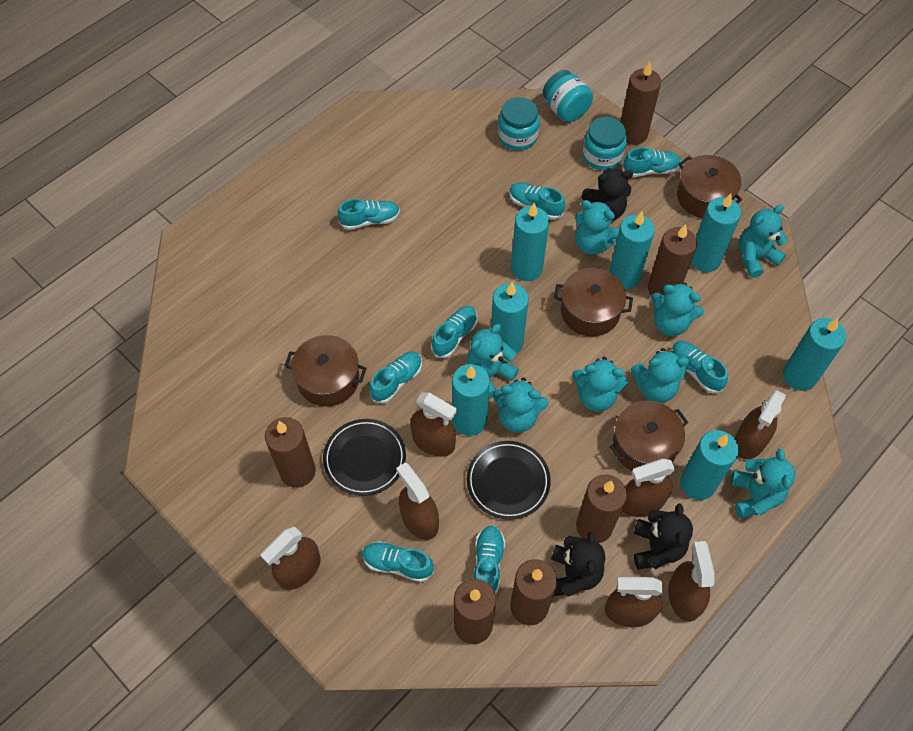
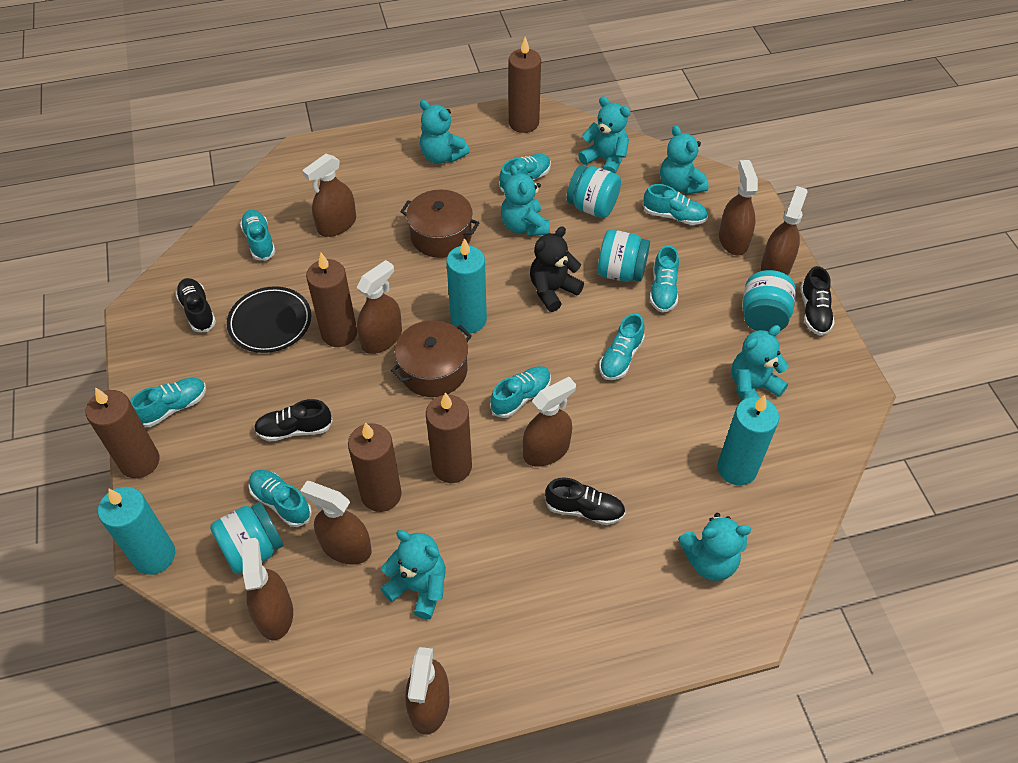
black plate: [323,419,406,496] [467,441,551,520] = 2 -> [227,286,311,353] = 1
black shoe: none = 0 -> [175,278,216,332] [254,399,333,442] [545,477,626,525] [800,266,835,336] = 4
black teddy bear: [551,531,605,597] [582,168,633,221] [634,503,693,570] = 3 -> [530,226,584,312] = 1
brown candle: [265,417,316,488] [454,579,496,644] [510,559,557,625] [576,475,627,543] [621,62,661,145] [648,224,697,296] = 6 -> [86,388,160,478] [306,253,357,347] [348,423,402,512] [426,393,472,483] [509,37,541,133] = 5
brown pot: [284,335,367,407] [554,268,633,336] [609,401,688,471] [677,155,742,218] = 4 -> [391,320,472,397] [400,189,479,258] = 2
brown spray bottle: [260,527,321,590] [396,462,439,540] [410,392,457,457] [605,577,663,627] [622,459,675,517] [668,541,715,622] [735,390,786,459] = 7 -> [242,538,293,640] [300,481,372,565] [302,154,356,237] [356,260,402,354] [405,647,450,735] [522,377,576,467] [719,160,758,255] [761,186,808,275] = 8
turquoise candle: [452,364,490,436] [491,282,529,354] [511,203,549,281] [609,211,655,289] [680,430,739,500] [691,193,741,272] [783,318,846,391] = 7 -> [98,487,175,575] [446,238,487,333] [717,395,779,485] = 3
turquoise jar: [498,97,540,150] [543,70,593,122] [583,117,627,170] = 3 -> [210,502,283,574] [567,165,621,218] [598,230,650,282] [742,270,796,332] = 4
turquoise teddy bear: [466,324,519,398] [493,377,549,433] [572,357,628,412] [575,200,620,255] [631,348,689,403] [651,283,704,336] [730,449,796,519] [739,205,788,278] = 8 -> [381,530,446,619] [420,100,470,164] [501,165,550,236] [578,96,630,174] [660,125,709,195] [678,513,751,581] [731,325,789,400] = 7

